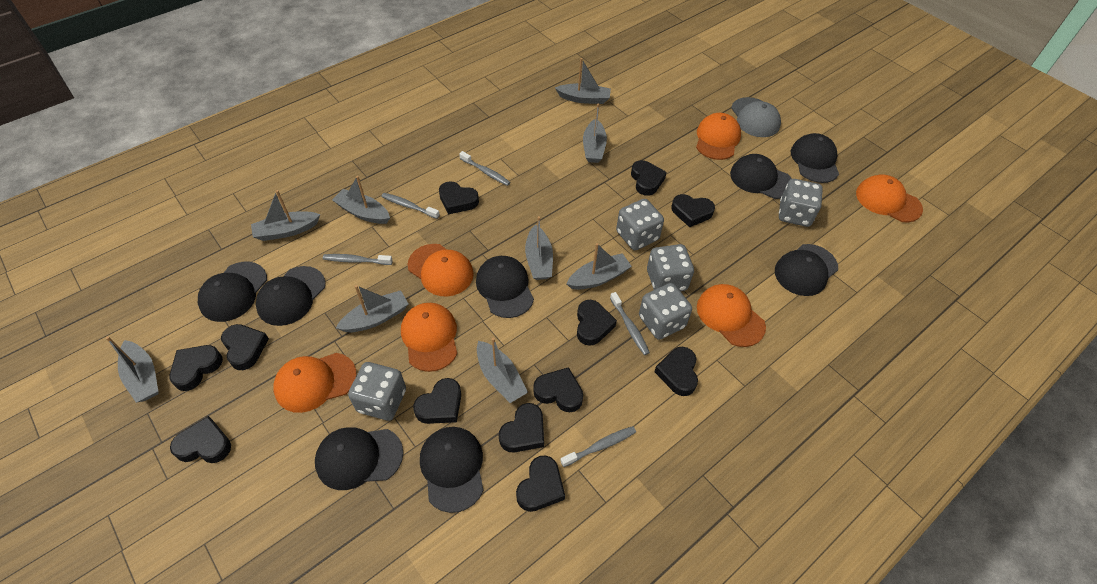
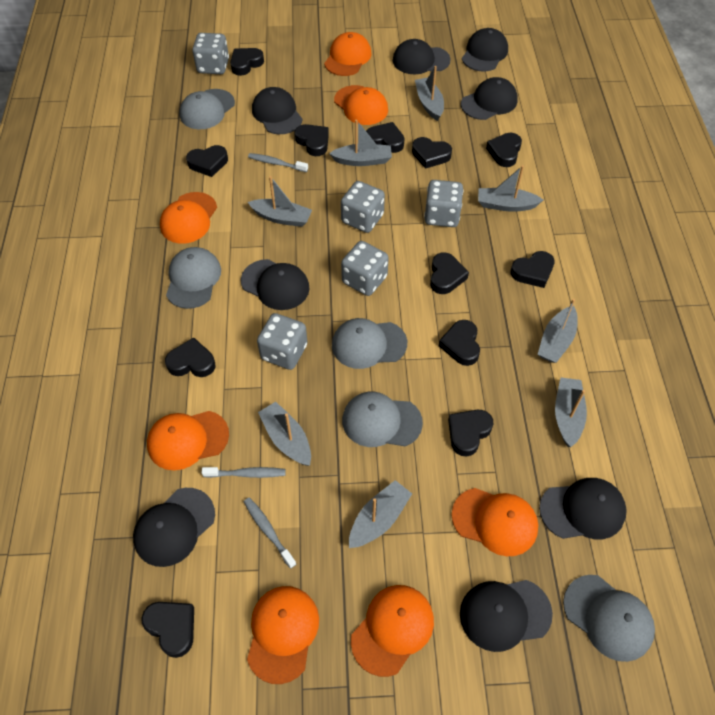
grey boat: [106,336,158,403] [251,190,320,241] [332,176,390,224] [336,285,408,332] [477,338,528,403] [525,216,553,280] [555,58,611,104] [566,243,632,290] [583,103,607,163] = 9 -> [248,176,312,227] [258,402,311,466] [329,119,392,166] [349,480,412,548] [415,66,444,121] [478,165,543,212] [538,299,578,363] [555,378,587,447] = 8
grey cap: [731,97,781,137] = 1 -> [166,247,221,309] [180,89,235,129] [332,318,407,369] [342,392,423,447] [563,575,655,662] = 5
grey toothbrush: [323,254,393,265] [381,193,440,219] [459,151,510,186] [561,426,636,467] [610,292,650,355] = 5 -> [202,467,286,478] [244,497,296,569] [248,153,308,172] = 3
orange cap: [273,353,357,413] [401,303,457,372] [407,244,474,296] [696,113,741,160] [697,284,766,347] [856,174,923,222] = 6 -> [147,411,229,470] [160,192,217,244] [247,586,319,684] [324,32,371,76] [334,85,388,125] [351,585,434,677] [451,488,538,556] = 7

